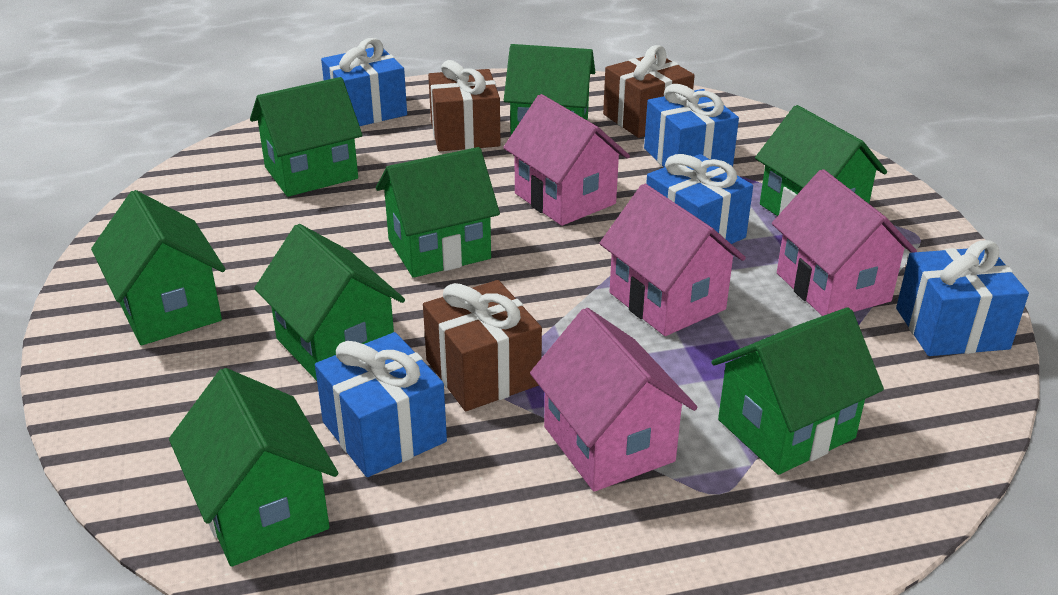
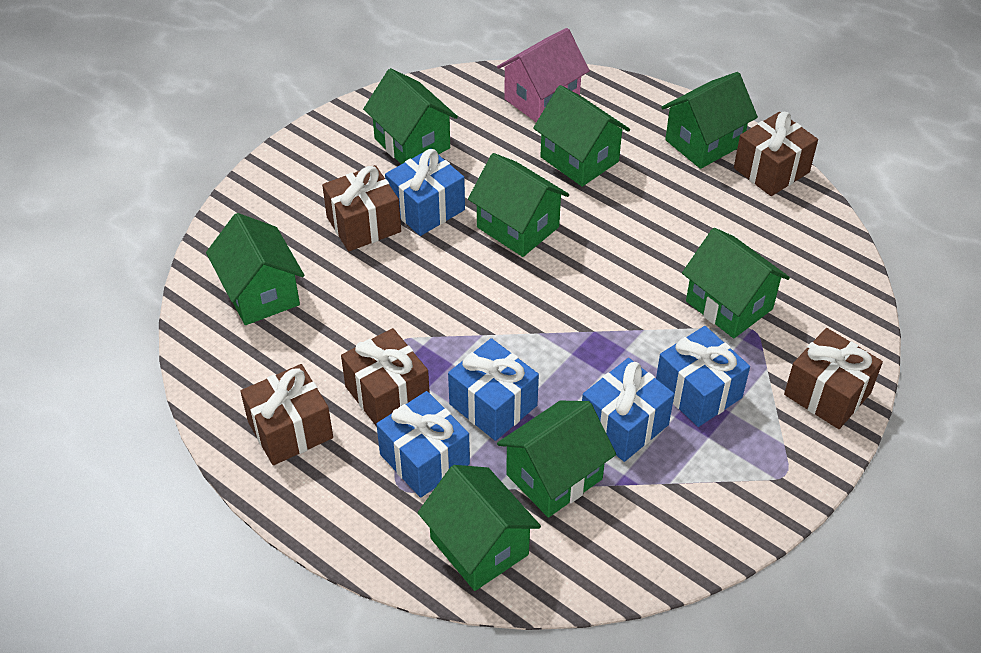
brown gift: [423,280,542,411] [428,60,501,151] [603,45,695,138] = 3 -> [240,364,333,465] [322,165,401,251] [341,328,430,427] [734,112,818,196] [784,328,883,429] = 5
pink house: [503,94,630,226] [530,308,697,492] [599,184,746,336] [772,169,917,316] = 4 -> [497,28,590,122] = 1

